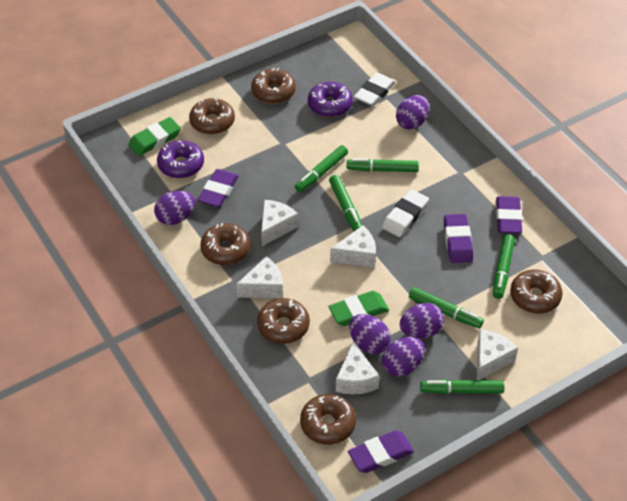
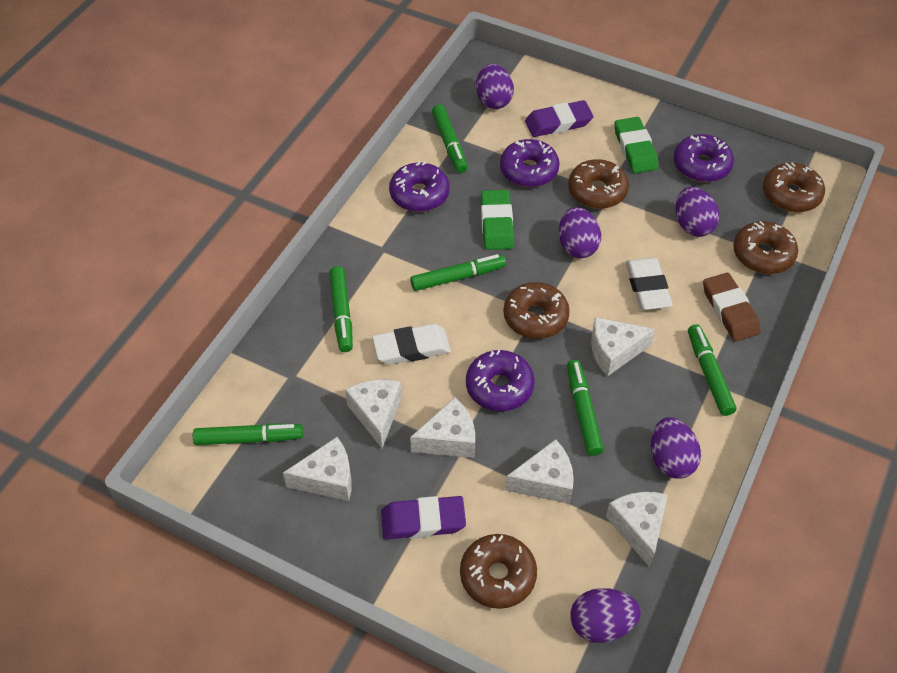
brown donut: [189,98,235,134] [200,223,250,265] [251,68,296,104] [257,298,310,344] [300,394,356,445] [510,269,563,314] = 6 -> [460,534,537,609] [503,282,570,339] [568,159,629,209] [733,221,798,274] [763,162,825,212] = 5
brown eraser: none = 0 -> [703,273,761,342] = 1
purple donut: [157,140,204,178] [308,82,353,117] = 2 -> [389,162,450,212] [466,350,535,411] [500,139,560,187] [673,134,734,182] = 4
purple eraser: [198,169,239,207] [348,430,414,473] [444,214,473,263] [496,196,522,234] = 4 -> [381,496,466,539] [525,100,593,137] = 2
white cheese: [236,256,283,298] [261,200,298,246] [330,225,376,268] [336,342,380,394] [476,329,518,380] = 5 -> [283,437,352,501] [345,380,402,448] [410,397,475,458] [505,439,574,504] [591,317,655,377] [606,492,668,567] = 6

